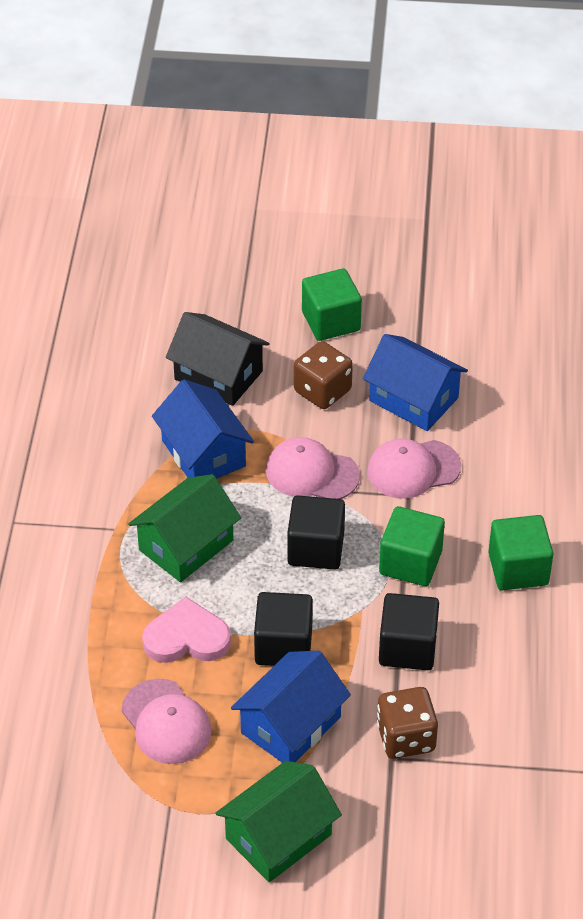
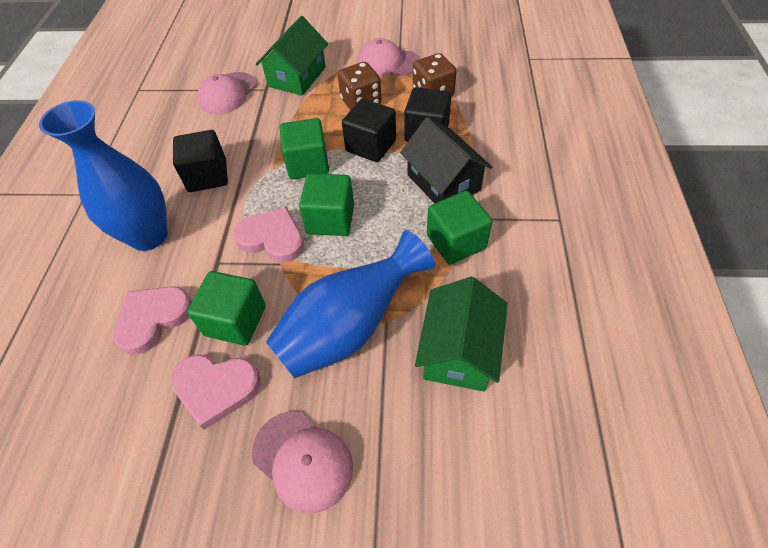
blue house: [152,379,254,479] [231,651,351,763] [363,334,468,431] = 3 -> none = 0
blue vase: none = 0 -> [39,100,167,251] [266,230,435,378] = 2
green cube: [302,269,362,341] [379,506,445,586] [488,515,553,590] = 3 -> [187,271,266,346] [280,118,329,179] [299,174,354,236] [427,191,492,265] = 4
pink heart: [142,597,231,663] = 1 -> [113,286,192,355] [171,354,261,430] [233,207,304,263] = 3

